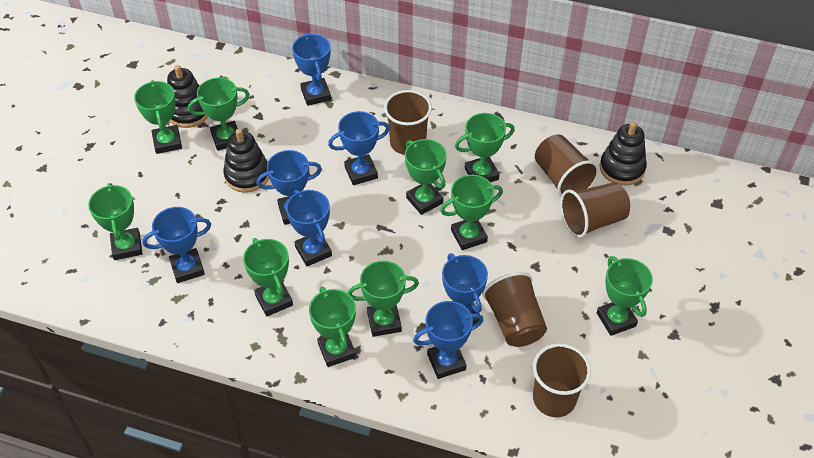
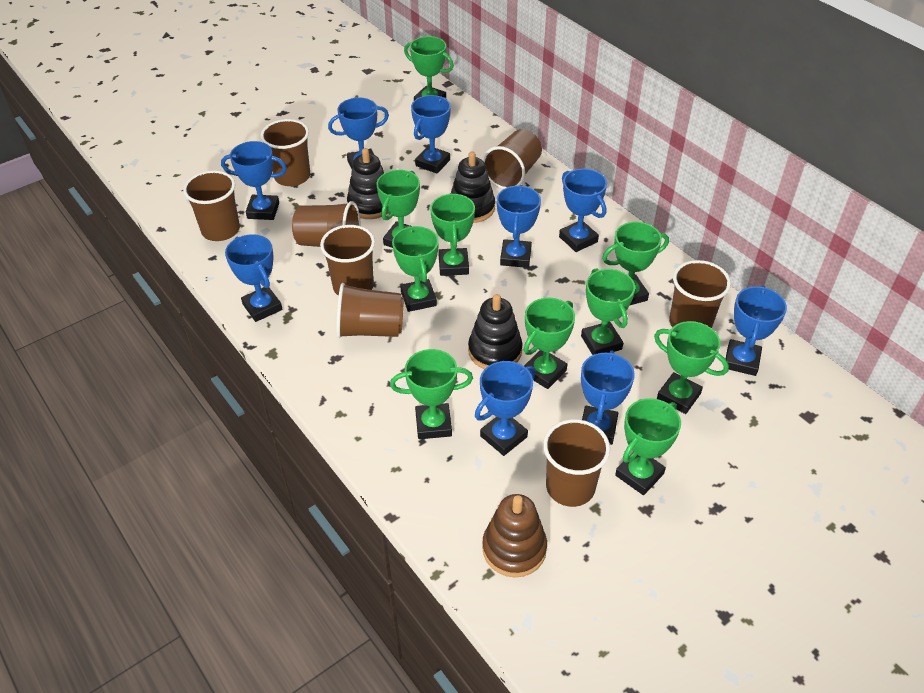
blue trophy: [142,207,211,283] [256,150,322,225] [286,190,332,266] [292,34,331,106] [328,111,390,185] [413,301,483,379] [442,253,488,325] = 7 -> [221,141,287,220] [225,234,283,322] [328,98,389,169] [411,95,451,173] [475,361,536,456] [497,185,541,268] [559,169,607,252] [581,350,635,445] [726,286,787,376] = 9
brown cup: [384,90,432,155] [482,272,547,347] [533,343,591,417] [535,134,599,197] [560,182,630,238] = 5 -> [183,170,240,241] [260,119,310,186] [292,201,361,247] [320,225,375,296] [336,283,404,338] [483,129,542,189] [543,419,610,507] [669,260,731,328] = 8
brown stacking toy: none = 0 -> [482,494,547,578] = 1

